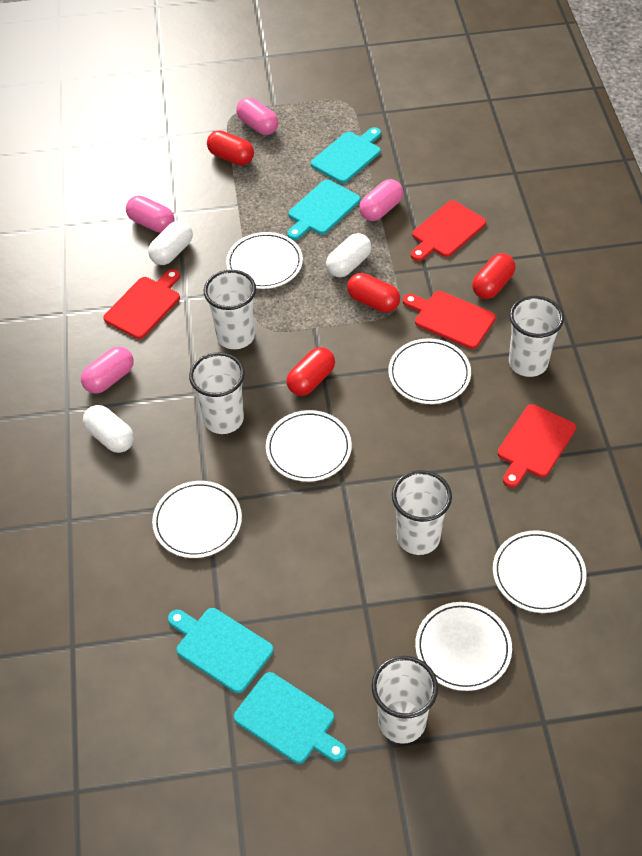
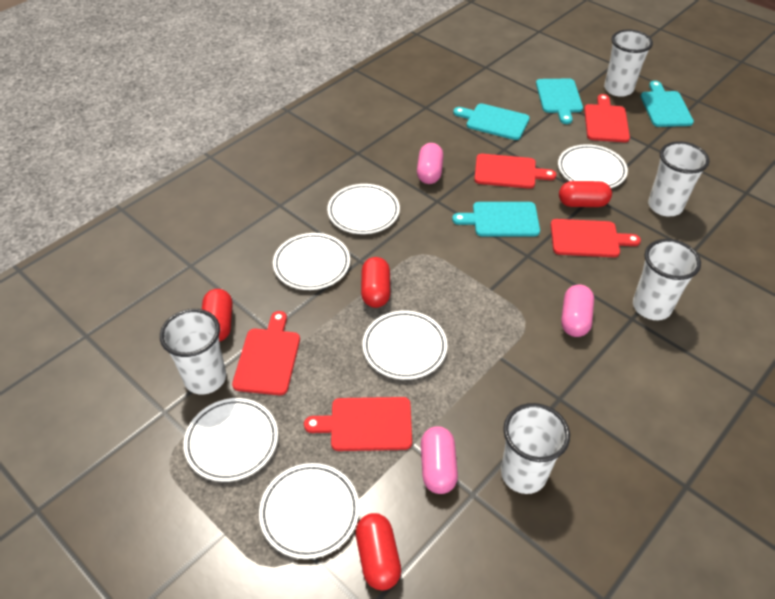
pink capsule: [81,346,134,394] [126,196,175,233] [236,97,278,135] [359,179,403,221] = 4 -> [417,143,443,184] [421,426,458,494] [561,284,594,337] = 3
red cutting board: [103,269,180,339] [403,291,496,349] [411,200,486,261] [498,404,576,488] = 4 -> [232,311,300,395] [304,397,412,451] [474,154,557,189] [551,219,641,257] [584,94,630,142] = 5
white capsule: [83,405,134,453] [148,220,193,265] [326,233,372,277] = 3 -> none = 0

